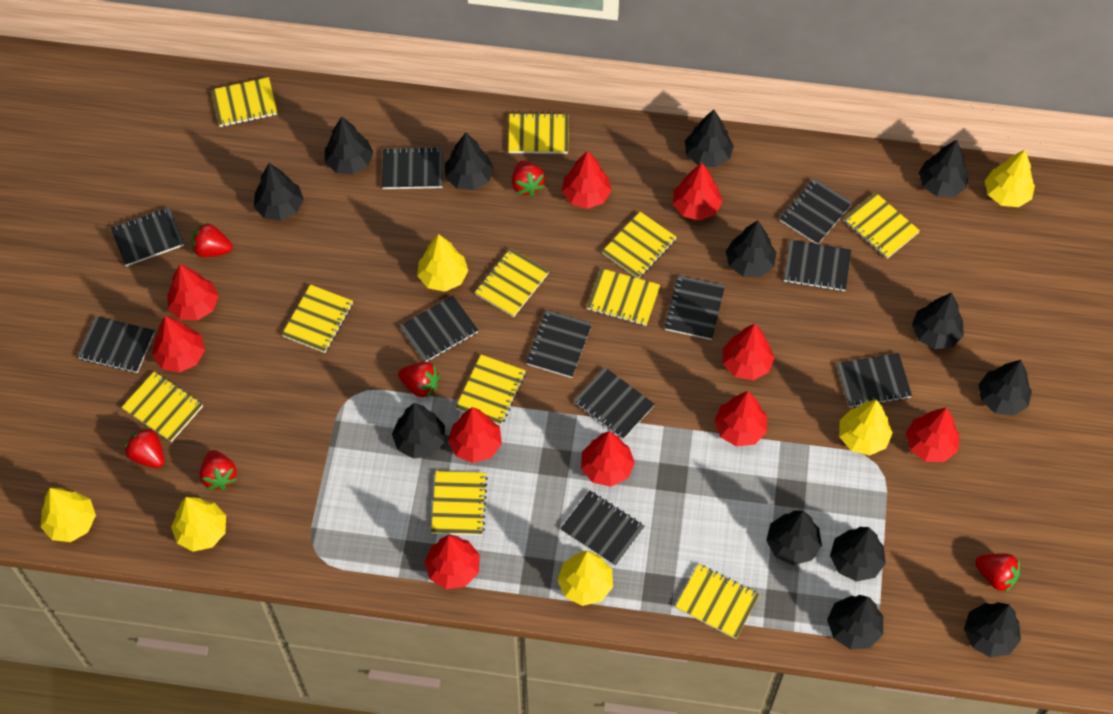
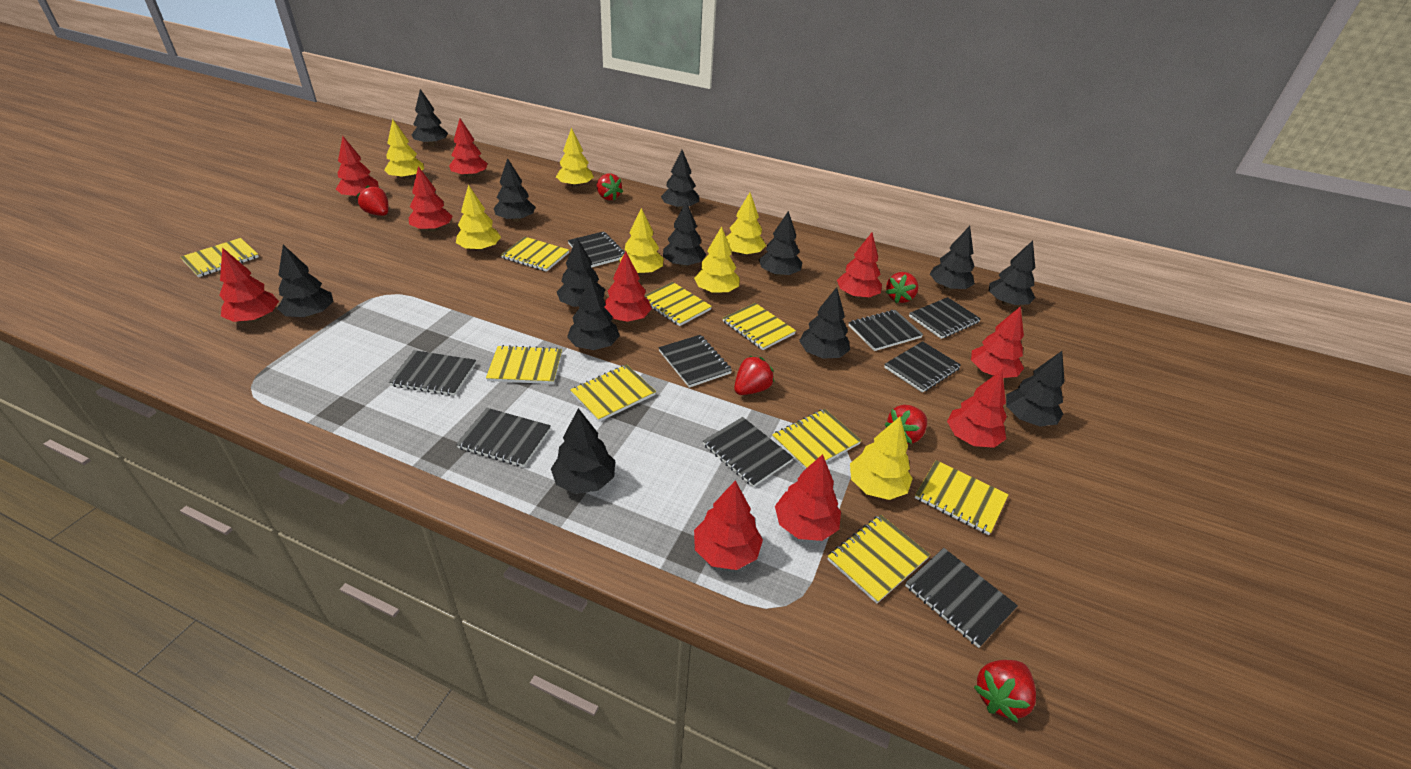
black notebook: [77,316,155,373] [111,207,184,266] [382,147,443,189] [400,296,479,362] [526,310,592,378] [560,490,645,566] [574,367,655,439] [664,275,725,340] [780,179,853,244] [784,240,851,292] [837,353,912,408] = 11 -> [389,350,476,396] [456,408,551,467] [568,231,625,268] [659,335,732,388] [703,417,794,487] [848,310,923,351] [884,341,961,393] [905,548,1018,648] [909,297,981,339] = 9
yellow notebook: [121,372,203,442] [211,77,277,127] [282,284,353,353] [431,471,488,535] [455,354,526,425] [475,248,549,317] [508,112,569,154] [587,268,660,326] [602,212,677,279] [675,564,760,639] [843,192,920,259] = 11 -> [181,238,259,277] [486,345,562,384] [501,237,569,272] [570,364,656,422] [644,282,712,326] [723,303,796,350] [772,409,862,469] [827,514,931,604] [915,460,1009,535] = 9
yellow tree: [41,488,96,542] [171,497,226,552] [417,234,468,292] [557,551,613,606] [839,399,893,455] [985,150,1035,207] = 6 -> [384,119,424,180] [456,185,501,252] [556,128,594,188] [619,208,664,275] [694,226,740,294] [726,193,766,256] [850,417,913,500] = 7

